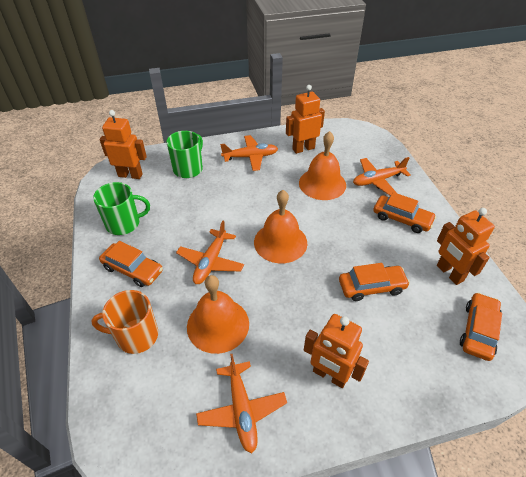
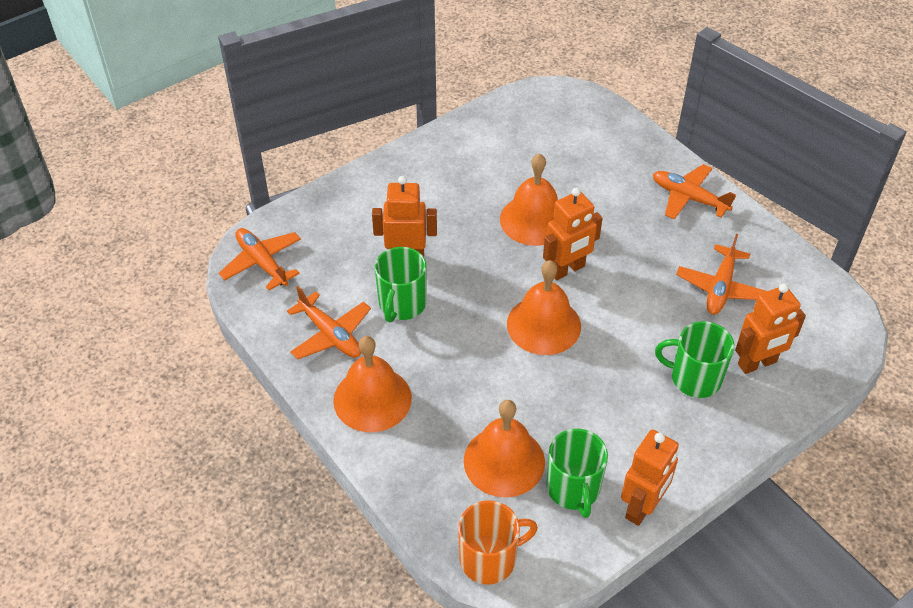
green mug: [93,182,150,235] [166,131,203,178] = 2 -> [375,247,426,323] [546,429,608,518] [655,321,734,398] = 3
orange bell: [187,275,249,354] [254,190,307,263] [299,131,346,200] = 3 -> [333,336,412,432] [464,400,545,498] [500,153,558,246] [507,260,581,355] = 4
orange car: [99,241,163,287] [339,263,410,301] [374,192,436,233] [460,293,502,361] = 4 -> none = 0

